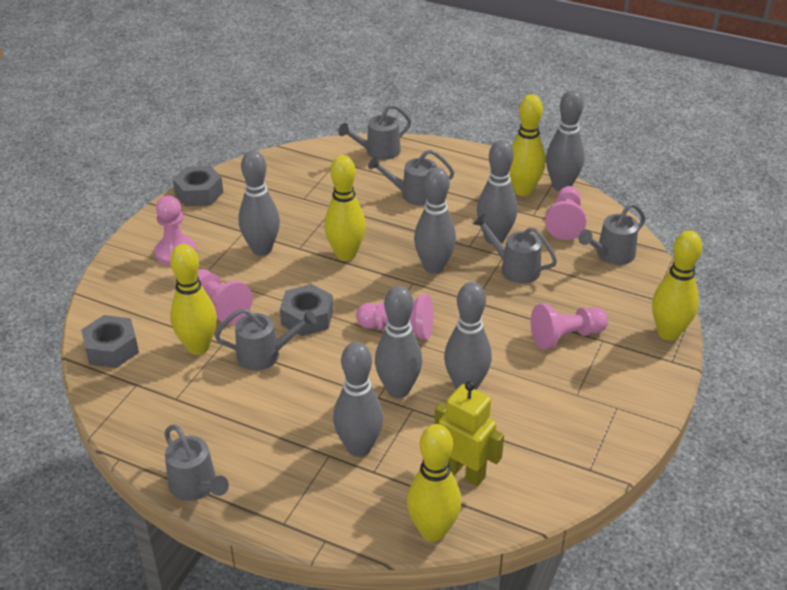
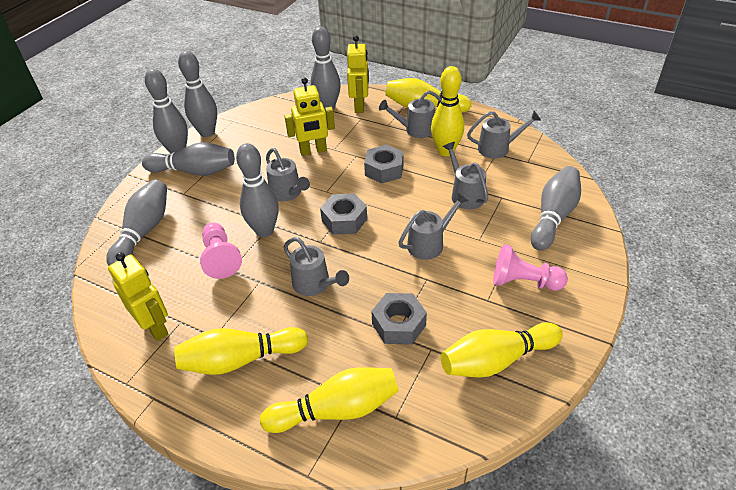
pink pawn: [154,196,197,266] [197,269,253,324] [356,294,433,340] [530,304,608,349] [545,186,587,240] = 5 -> [200,223,242,279] [493,244,568,291] = 2
yellow robot: [435,381,504,486] = 1 -> [108,252,168,341] [285,77,335,156] [347,35,369,113] = 3

